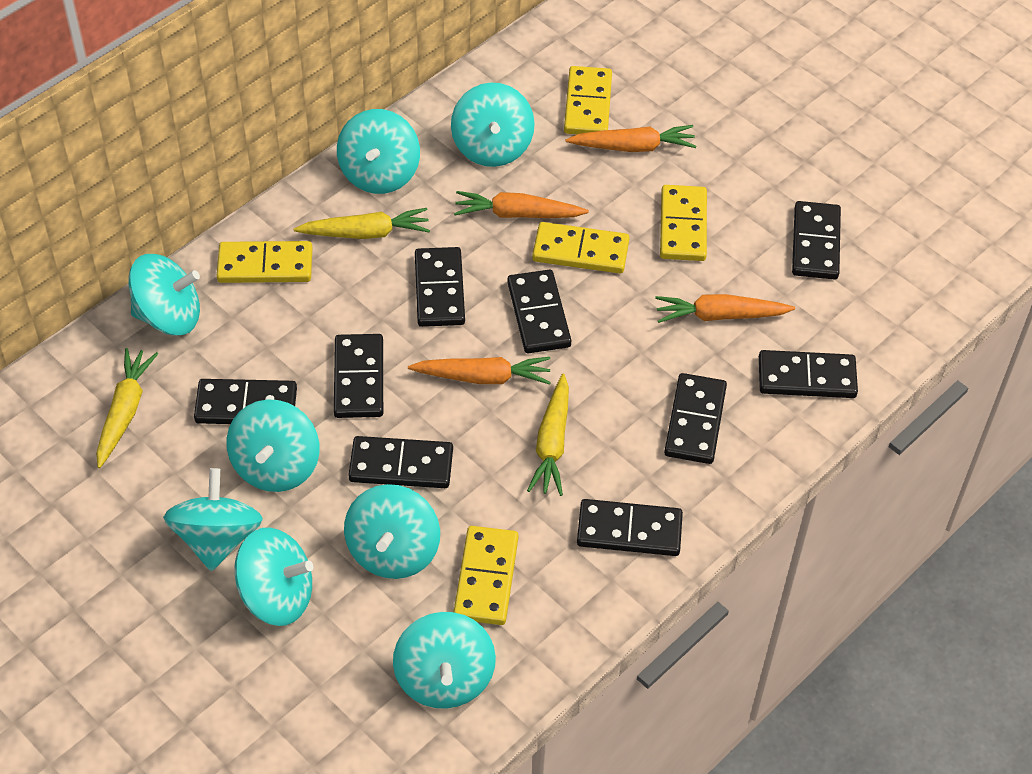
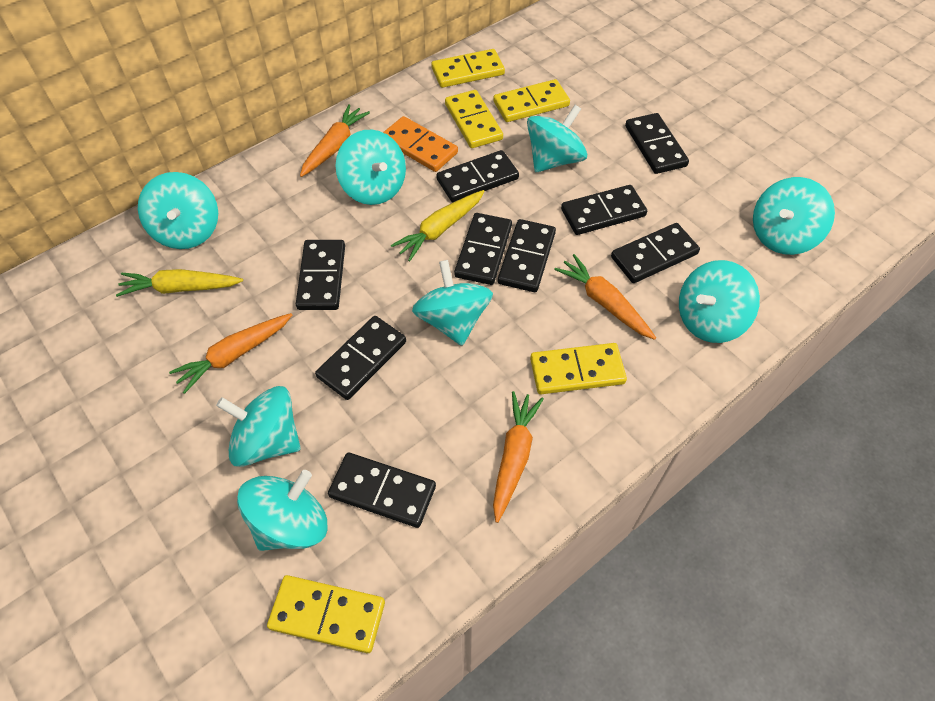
orange domino: none = 0 -> [383,116,458,172] = 1
yellow carrot: [96,348,158,468] [294,208,430,239] [527,374,569,496] = 3 -> [116,269,243,297] [391,190,485,261] = 2

